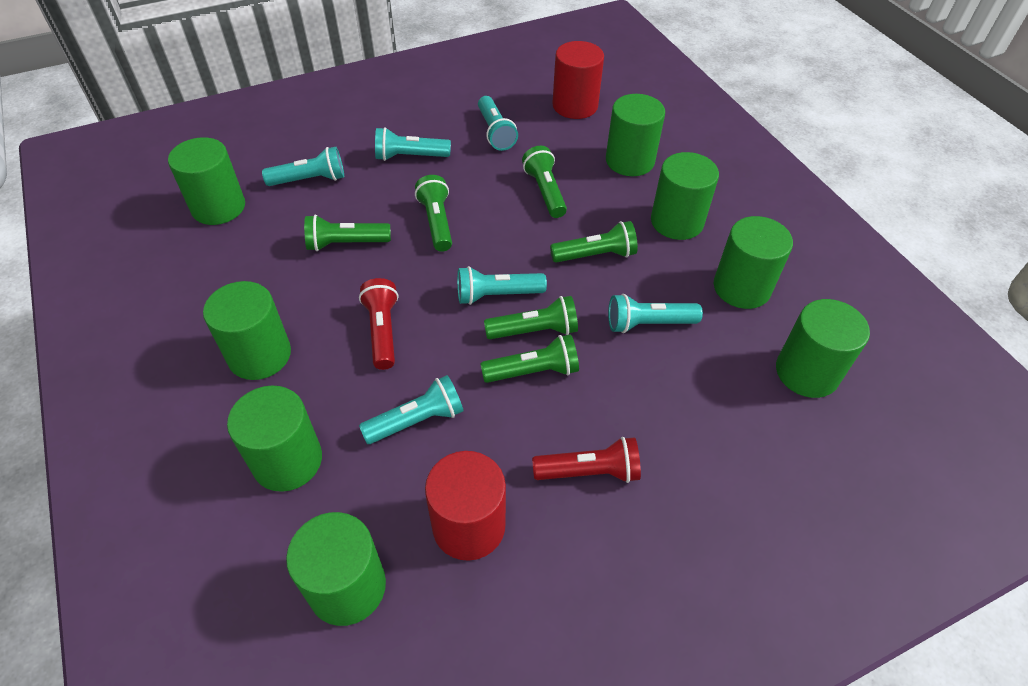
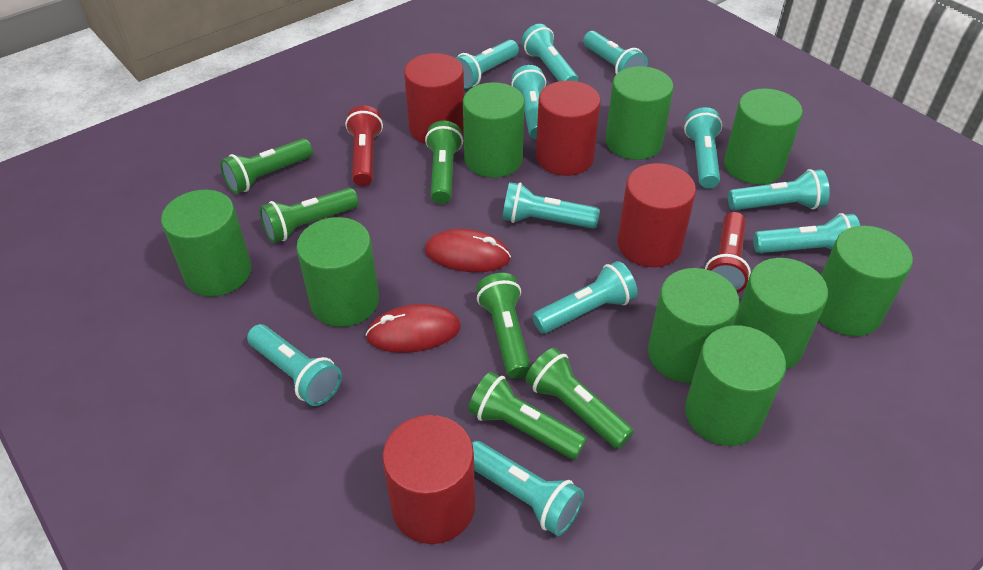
green cylinder: [168,137,245,225] [203,281,291,380] [227,385,322,492] [286,512,386,626] [606,94,665,176] [651,152,719,240] [714,216,793,309] [776,299,870,398] = 8 -> [161,190,252,297] [296,217,379,327] [463,82,525,178] [606,66,674,160] [648,268,739,383] [685,325,786,446] [724,88,803,185] [733,258,828,370] [819,226,913,336] = 9
red cylinder: [425,451,506,561] [552,41,604,119] = 2 -> [382,415,475,544] [404,53,464,144] [536,81,601,176] [618,163,696,267] = 4
red mouse: none = 0 -> [365,304,461,353] [425,229,511,272] = 2
turquoise flashlight: [262,147,344,186] [359,375,464,444] [375,127,451,161] [457,266,547,305] [478,96,518,151] [608,294,703,333] = 6 -> [247,324,342,406] [456,40,519,88] [472,441,584,536] [502,182,600,229] [511,65,546,140] [522,24,578,82] [532,261,638,334] [583,31,648,74] [684,107,723,188] [728,169,830,210] [753,213,860,253] = 11

